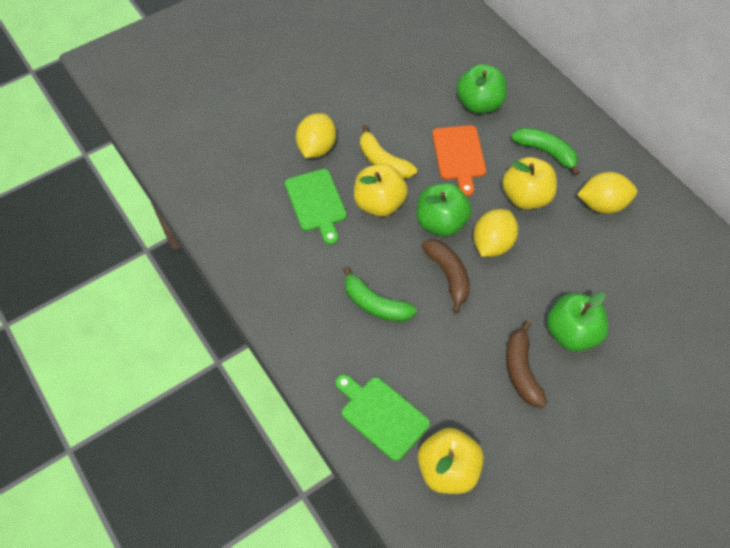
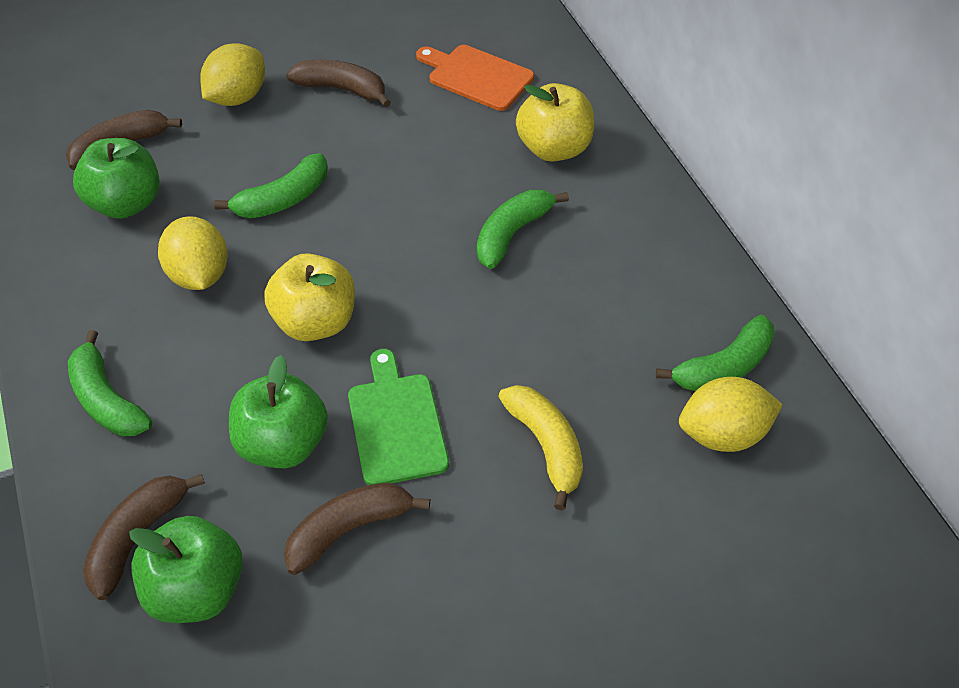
brown banana: [421,239,470,313] [506,321,547,407] = 2 -> [66,110,182,170] [83,474,205,600] [284,483,430,575] [287,59,391,107] = 4
green banana: [343,266,417,322] [511,127,580,176] = 2 -> [68,330,152,436] [214,153,328,218] [477,190,569,269] [656,315,775,391] = 4
green cutting board: [285,169,347,245] [335,374,430,461] = 2 -> [348,349,449,485] = 1
yellow apple: [354,164,408,217] [418,428,484,494] [502,157,557,210] = 3 -> [264,253,355,341] [516,83,594,161] = 2

